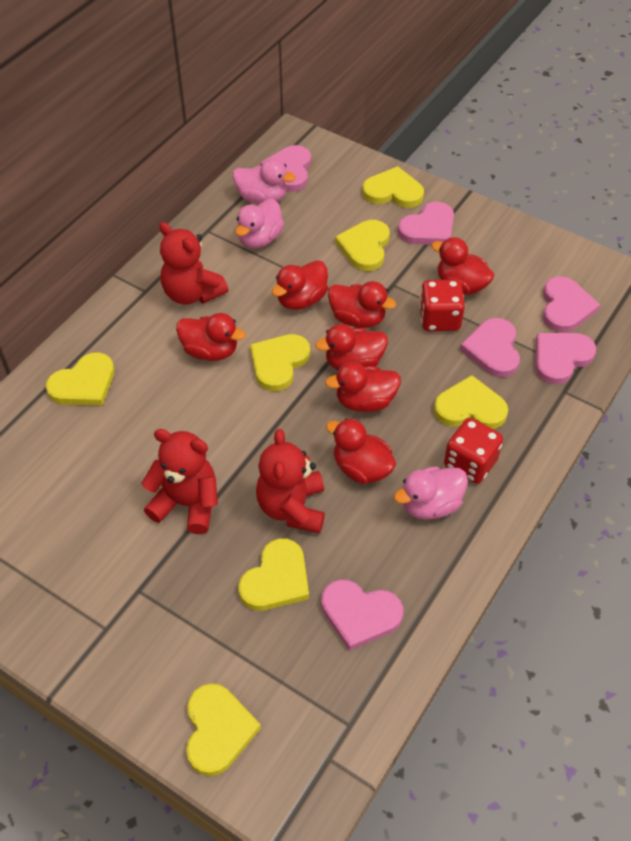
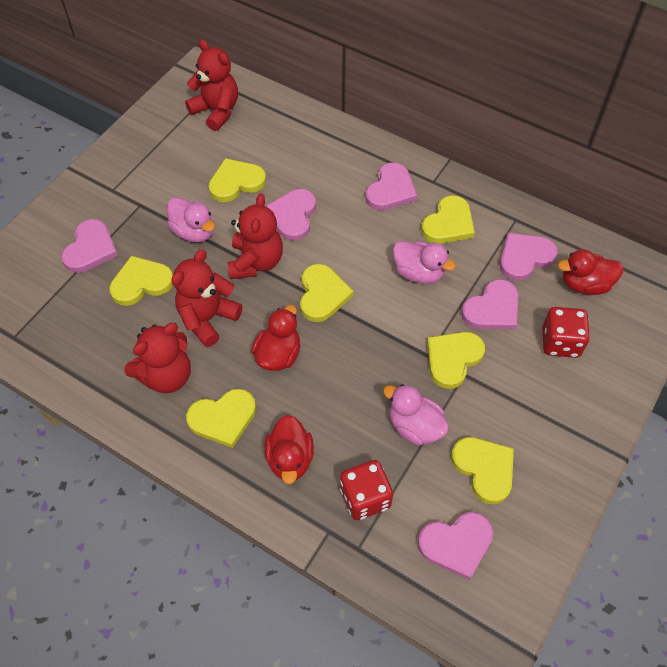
red duck: [176,313,246,361] [272,260,328,310] [315,324,388,370] [325,362,401,412] [326,418,396,484] [328,281,397,328] [431,237,495,295] = 7 -> [251,305,301,371] [264,415,314,484] [558,249,623,295] = 3
red teddy bear: [141,429,218,534] [159,222,229,305] [256,429,325,533] = 3 -> [124,323,191,393] [172,249,242,347] [185,39,238,131] [228,194,283,279] = 4

